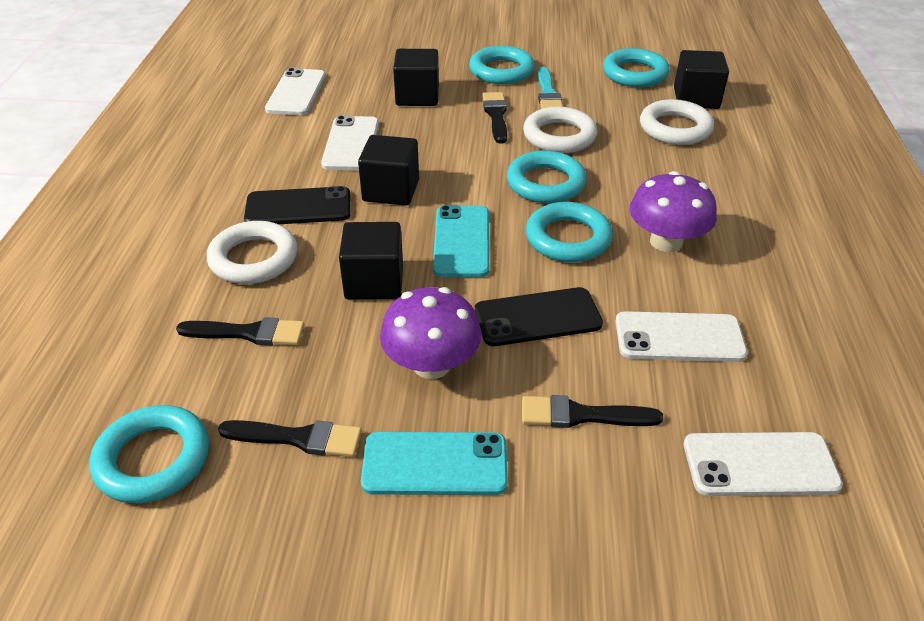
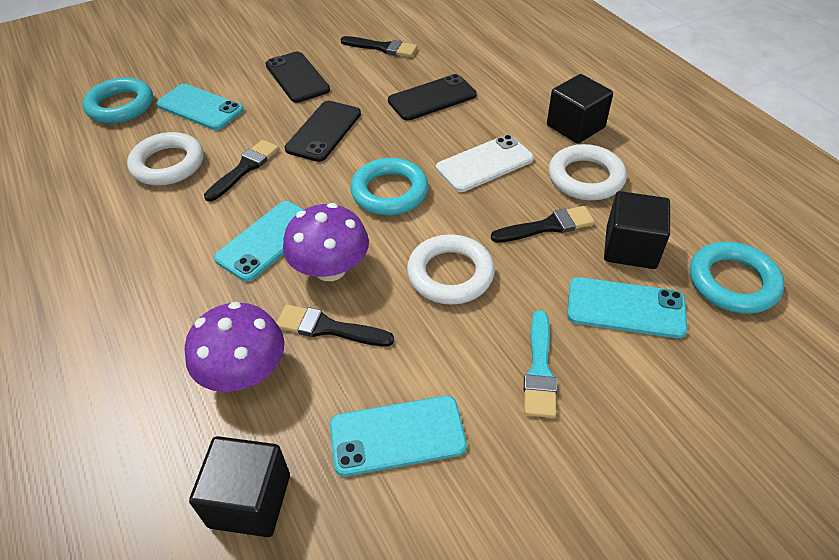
black cube: [339,222,403,299] [358,135,419,206] [393,49,439,106] [674,50,729,109] = 4 -> [189,436,290,537] [547,74,613,144] [604,191,670,269] = 3
black phone: [244,186,350,224] [475,287,603,346] = 2 -> [266,52,330,103] [285,101,361,162] [388,74,477,121] = 3
turquoise phone: [361,432,508,495] [433,205,489,277] = 2 -> [157,84,244,130] [214,201,304,281] [330,396,467,476] [567,277,687,338] = 4
turquoise ring: [90,405,209,503] [469,46,535,84] [507,151,587,203] [526,202,613,262] [603,48,670,87] = 5 -> [83,77,153,123] [350,158,428,215] [690,242,785,314] = 3
white phone: [265,68,326,115] [321,115,379,170] [615,311,748,362] [684,432,843,496] = 4 -> [436,135,534,192] = 1

